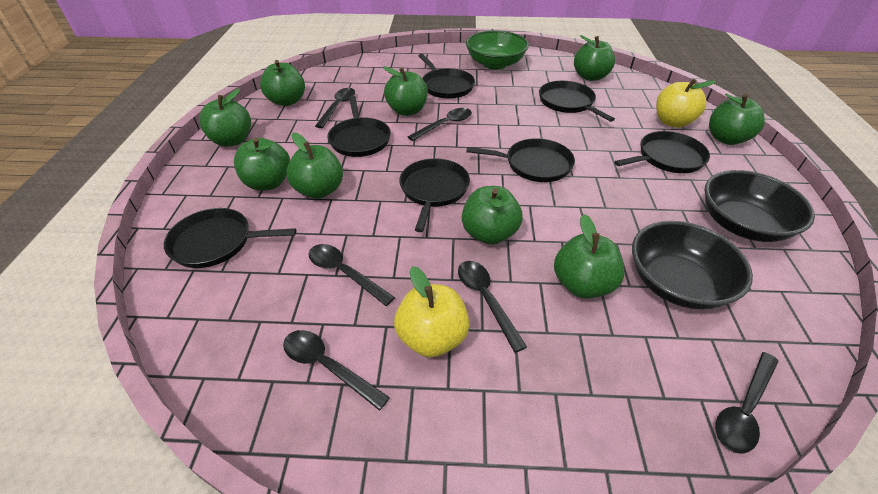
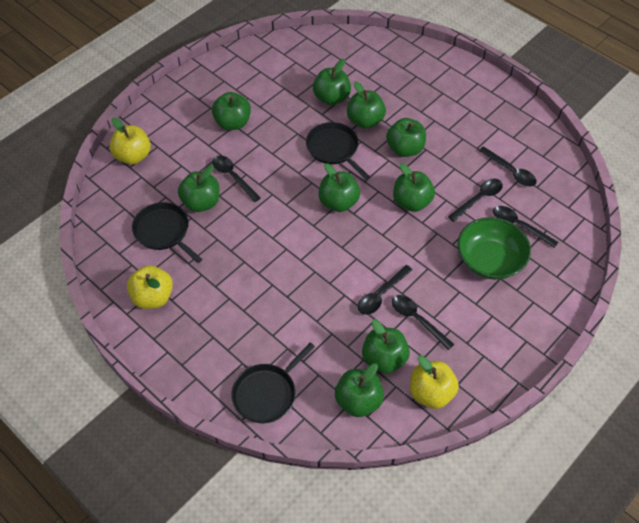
black bowl: [632,221,753,309] [705,170,815,242] = 2 -> none = 0
black pan: [164,208,297,268] [328,96,391,157] [399,158,470,232] [418,54,475,99] [466,138,575,182] [539,81,615,122] [614,131,710,173] = 7 -> [132,202,202,263] [231,342,315,423] [306,122,370,179] = 3
yellow apple: [394,266,470,358] [656,79,716,128] = 2 -> [109,118,151,164] [127,265,173,309] [410,356,459,409] = 3

